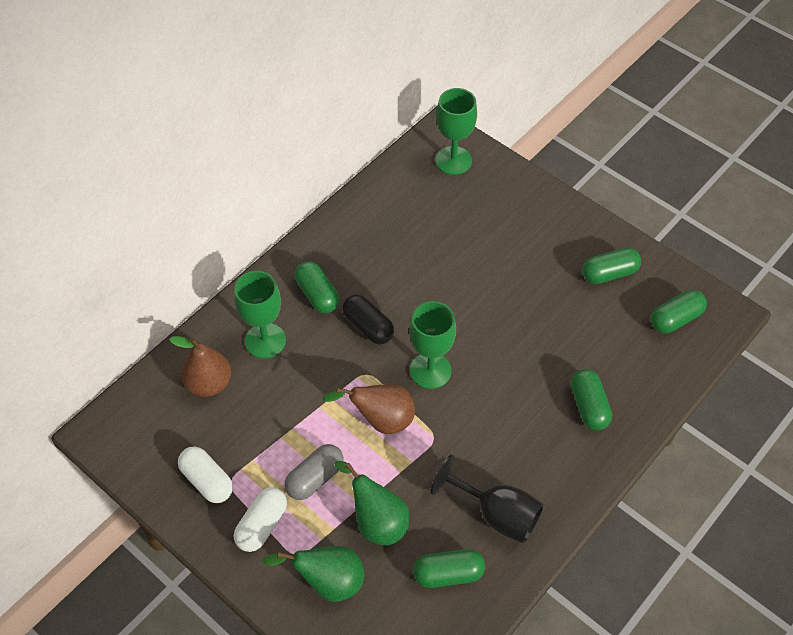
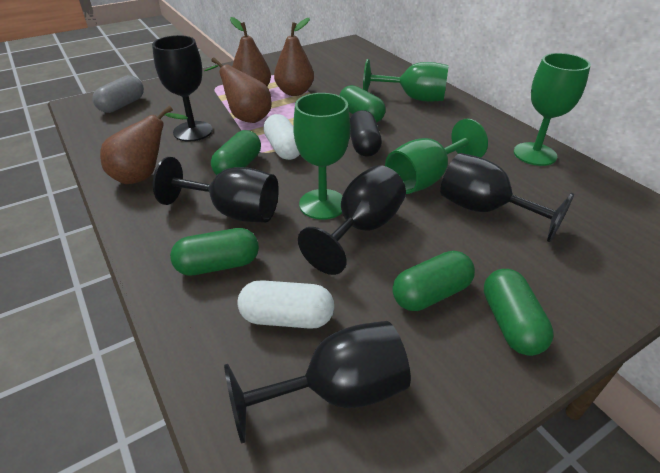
black goblet: [430,454,544,544] = 1 -> [152,35,213,142] [153,157,279,223] [224,321,411,444] [298,165,406,275] [440,153,574,242] = 5
brown pear: [169,336,231,397] [322,384,415,434] = 2 -> [100,105,188,184] [204,58,271,123] [230,17,271,87] [274,18,314,96] = 4
green goblet: [234,271,286,359] [409,301,456,389] [435,88,477,175] = 3 -> [293,93,350,220] [363,59,448,102] [385,119,488,194] [514,53,591,166] = 4
green pear: [262,546,365,602] [335,461,409,546] = 2 -> none = 0

